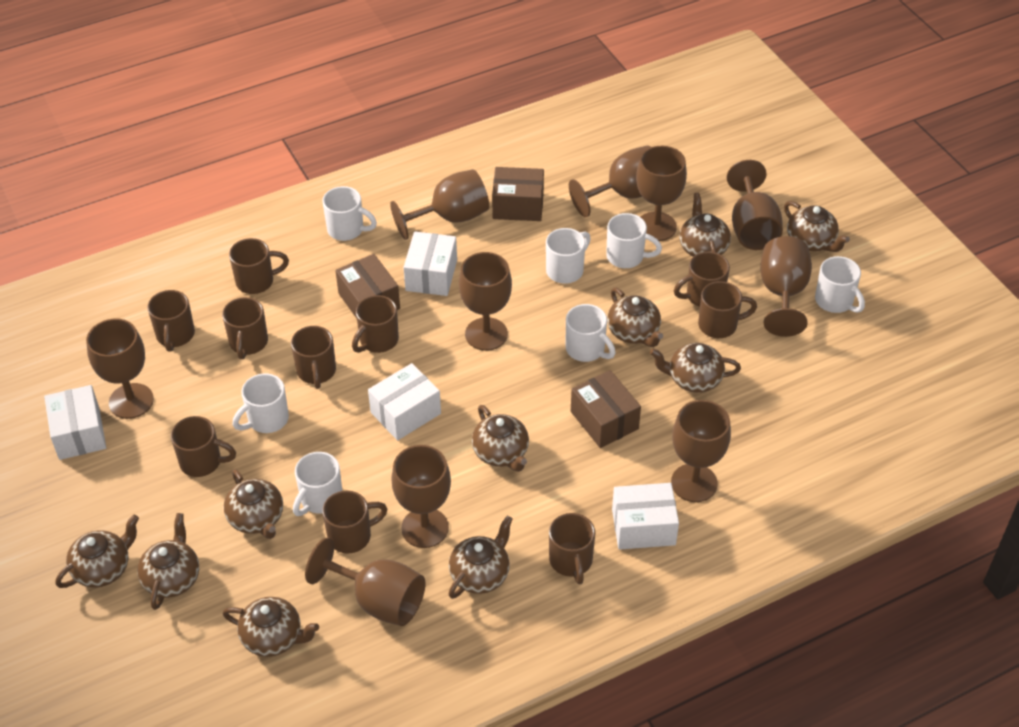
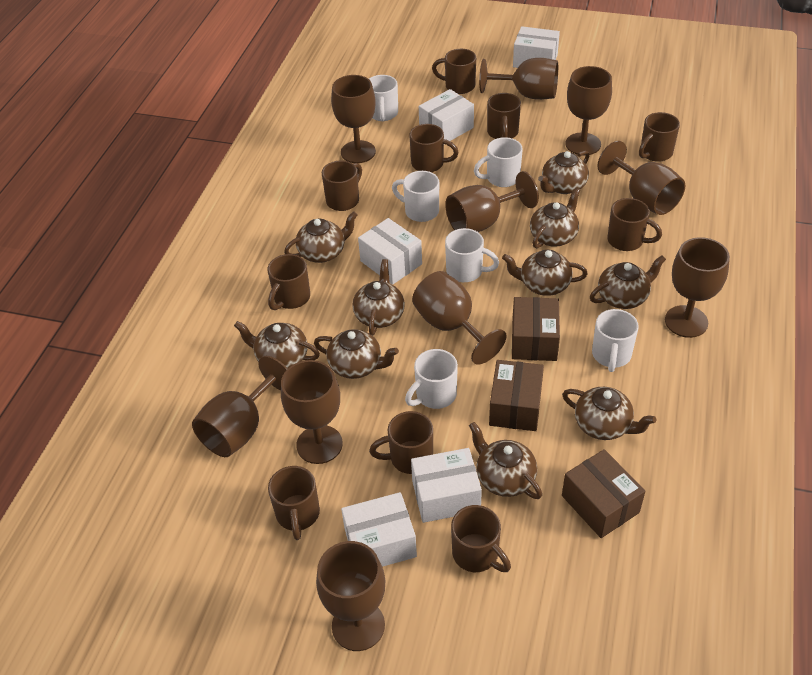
white box: [44,385,106,460] [368,363,441,440] [404,232,457,296] [612,483,679,550] = 4 -> [341,492,417,567] [358,218,422,285] [411,448,482,523] [419,89,474,141] [513,26,560,68] = 5
white mug: [232,374,289,433] [293,452,342,516] [322,186,377,241] [546,228,591,284] [566,304,616,362] [606,213,662,268] [815,256,865,313] = 7 -> [369,75,398,121] [392,171,439,222] [405,349,458,409] [445,228,499,282] [474,137,523,187] [592,309,639,372] = 6

